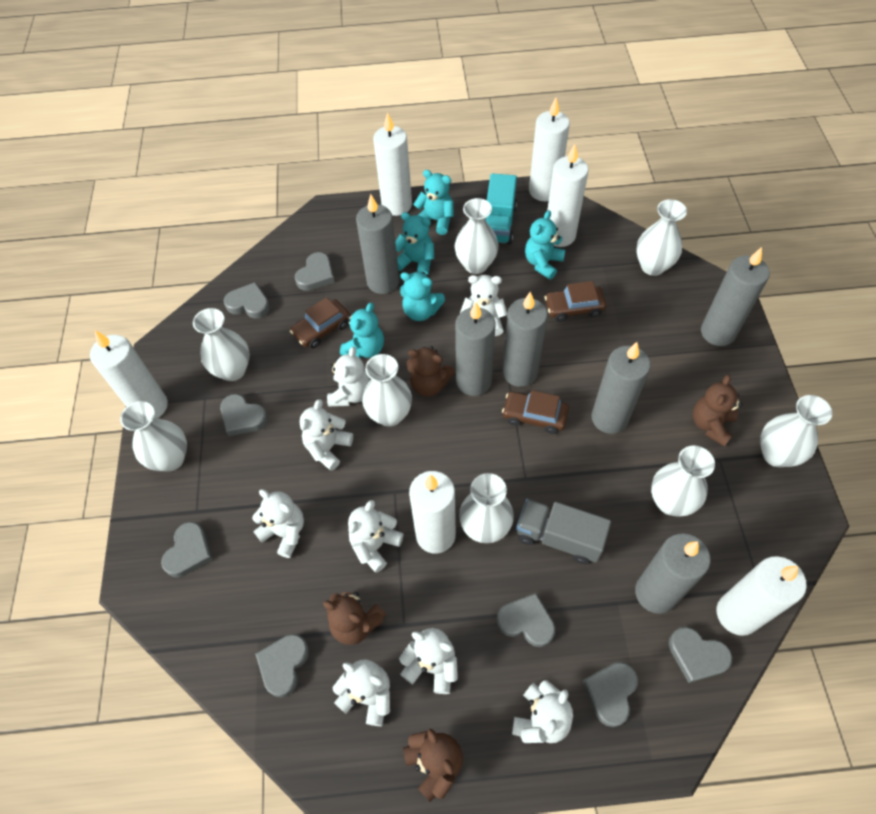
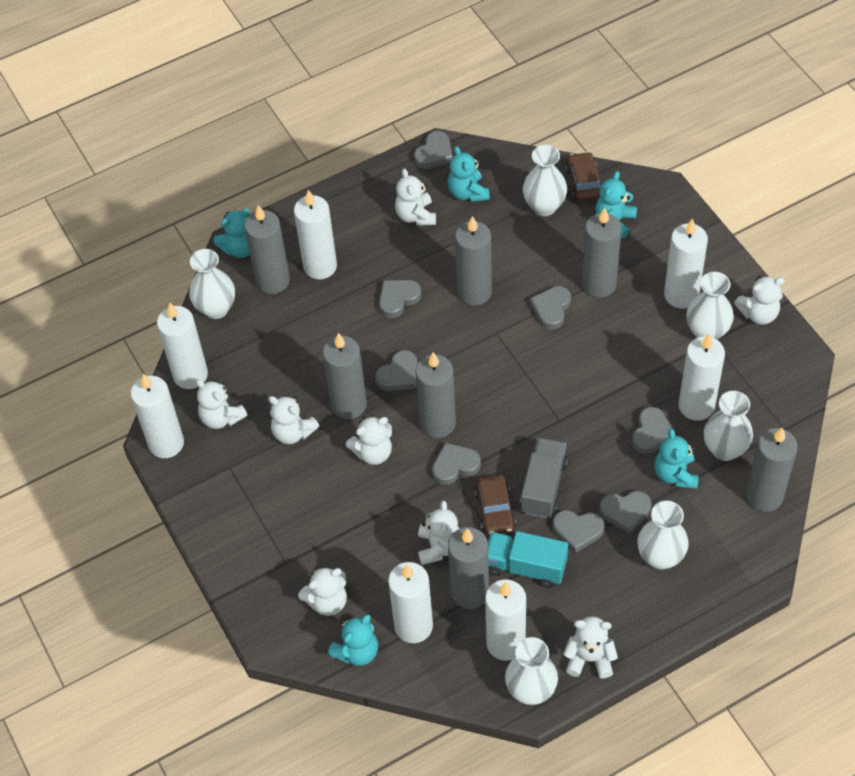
brown car: [290,297,350,348] [502,390,569,434] [544,281,606,322] = 3 -> [474,475,516,535] [566,152,602,202] = 2
brown teddy bear: [323,592,386,645] [403,729,463,802] [407,346,455,397] [693,375,743,447] = 4 -> none = 0
grey candle: [356,194,399,294] [455,302,496,396] [502,291,548,387] [591,342,651,434] [635,533,711,614] [701,247,770,346] = 6 -> [244,205,290,294] [322,333,367,419] [416,352,456,438] [448,527,489,609] [455,216,492,306] [582,208,622,298] [746,427,798,512] = 7
white candle: [90,330,168,418] [373,112,412,216] [409,471,456,554] [529,98,570,201] [547,144,589,247] [717,556,807,636] = 6 -> [131,374,184,458] [157,303,208,389] [294,190,337,280] [388,562,433,643] [485,579,526,661] [664,218,708,308] [679,334,725,421] = 7
white vase: [120,401,187,472] [193,308,250,381] [362,354,412,427] [455,198,499,274] [459,473,514,543] [636,199,687,276] [651,445,715,517] [760,395,832,467] = 8 -> [189,249,235,319] [505,637,558,705] [523,145,567,216] [638,501,689,570] [686,272,734,339] [704,391,753,461] = 6

